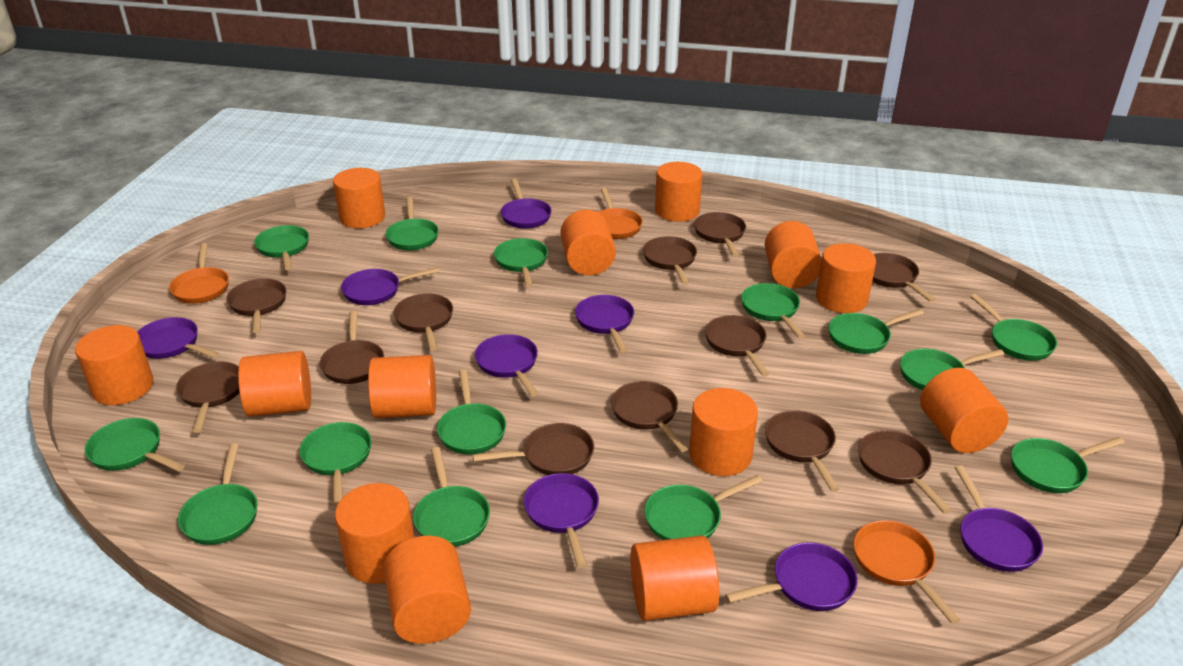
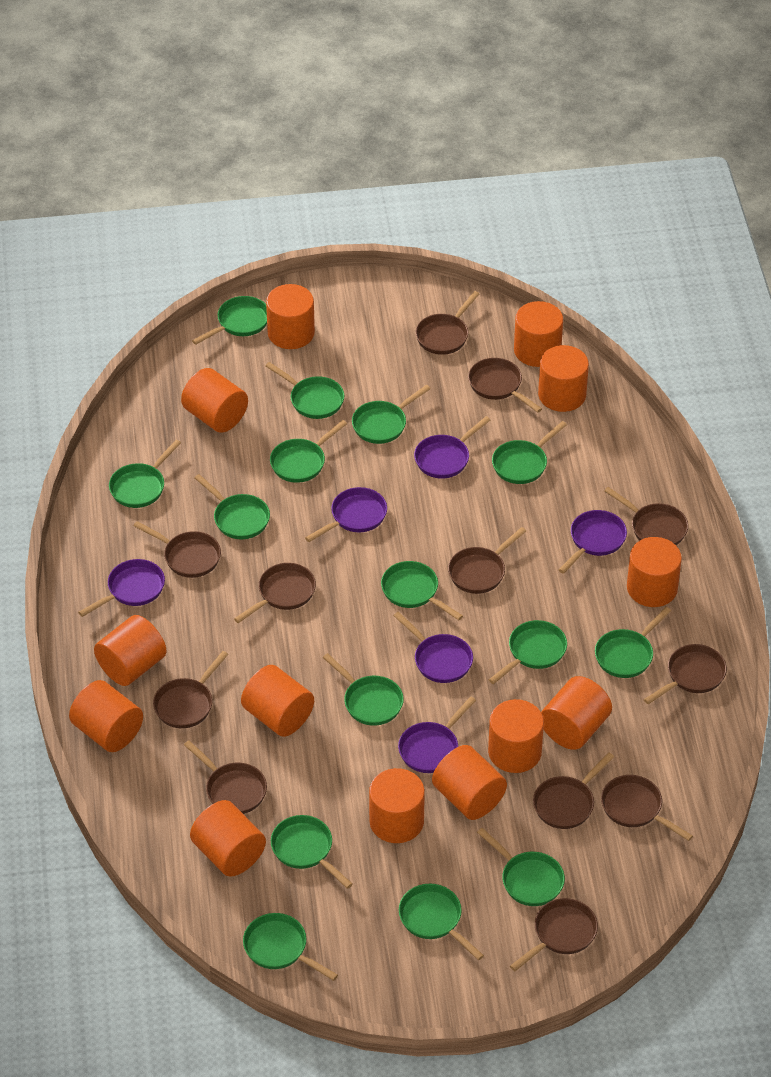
green pan: [85,418,185,472] [178,443,258,545] [254,225,309,270] [299,422,372,505] [386,197,439,250] [413,447,490,547] [437,370,506,454] [494,238,548,287] [644,475,762,540] [741,283,805,339] [828,309,924,354] [900,349,1004,390] [970,294,1057,361] [1011,437,1125,493] = 14 -> [109,440,181,508] [192,296,267,345] [194,474,270,539] [243,913,338,981] [265,362,345,419] [270,420,347,483] [271,815,353,889] [323,653,404,726] [352,385,431,444] [381,561,463,620] [399,884,484,960] [477,828,565,906] [489,620,567,684] [492,421,567,484] [595,607,671,678] = 15
orange pan: [169,243,229,304] [598,187,643,239] [854,520,960,624] = 3 -> none = 0
purple pan: [137,317,220,359] [341,267,439,305] [475,334,539,397] [501,179,551,229] [524,473,599,568] [575,295,634,353] [725,542,858,611] [955,465,1043,572] = 8 -> [78,559,165,617] [305,487,387,542] [393,612,473,683] [398,696,476,773] [414,416,490,478] [559,510,627,574] = 6

